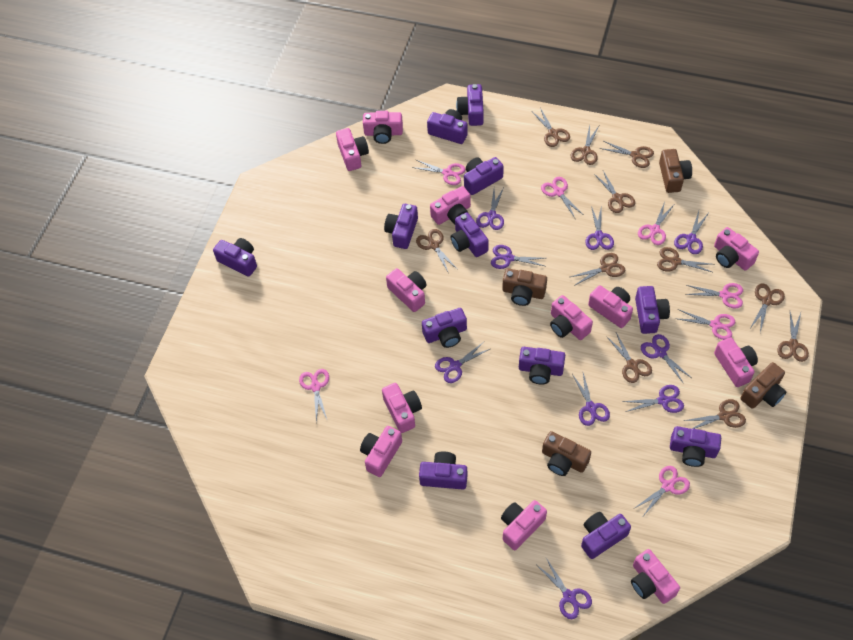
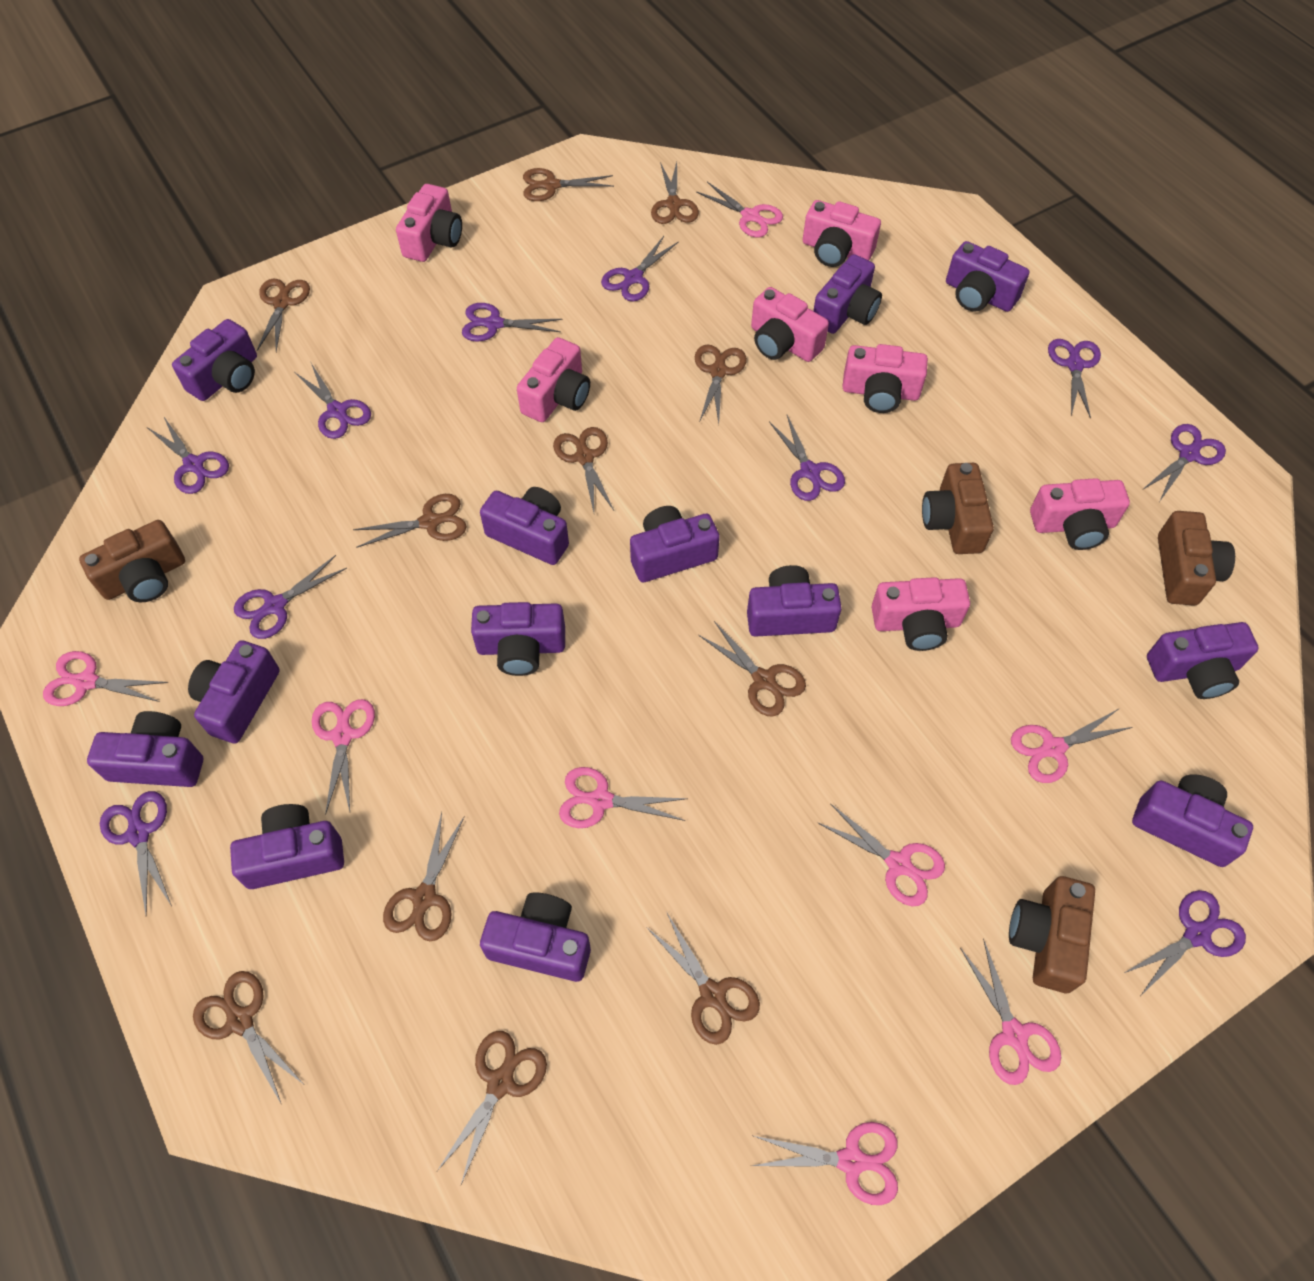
pink camera: [336,128,369,171] [360,426,402,477] [363,111,403,144] [382,383,422,433] [386,268,427,312] [430,186,471,225] [501,500,547,550] [550,295,593,340] [588,285,633,328] [631,549,680,604] [714,227,759,271] [714,337,758,387] = 12 -> [396,184,462,262] [517,337,590,422] [751,287,829,362] [803,200,881,267] [842,344,928,413] [872,577,970,651] [1030,478,1130,550] = 7
pink scissors: [299,369,329,422] [412,160,465,185] [541,177,582,218] [635,466,690,516] [638,202,674,245] [678,309,735,340] [685,283,743,309] = 7 -> [43,651,169,706] [312,699,375,815] [559,767,688,828] [696,182,783,237] [752,1122,898,1205] [817,804,945,906] [960,939,1061,1085] [1011,709,1133,783] = 8
purple camera: [213,238,257,277] [384,204,418,249] [419,451,467,489] [422,308,467,348] [427,109,467,144] [451,212,489,257] [456,84,484,126] [464,157,504,195] [519,347,565,385] [581,512,631,559] [635,286,670,334] [670,426,721,467] = 12 -> [87,711,203,787] [172,319,257,401] [188,640,280,744] [230,804,344,889] [471,602,565,676] [480,487,569,565] [480,893,591,982] [630,506,720,582] [747,565,842,637] [813,254,882,334] [946,241,1029,312] [1132,774,1253,867] [1147,622,1259,699] = 13
purple scissors: [435,342,490,383] [476,187,504,230] [491,245,545,269] [538,558,592,620] [572,373,610,426] [585,205,614,250] [622,385,684,413] [641,334,690,384] [674,211,708,254] = 9 -> [100,791,172,917] [147,417,229,494] [234,555,347,639] [294,363,371,439] [462,303,563,342] [601,236,679,301] [769,415,845,501] [1048,339,1101,419] [1124,890,1246,995] [1142,424,1226,501] = 10

